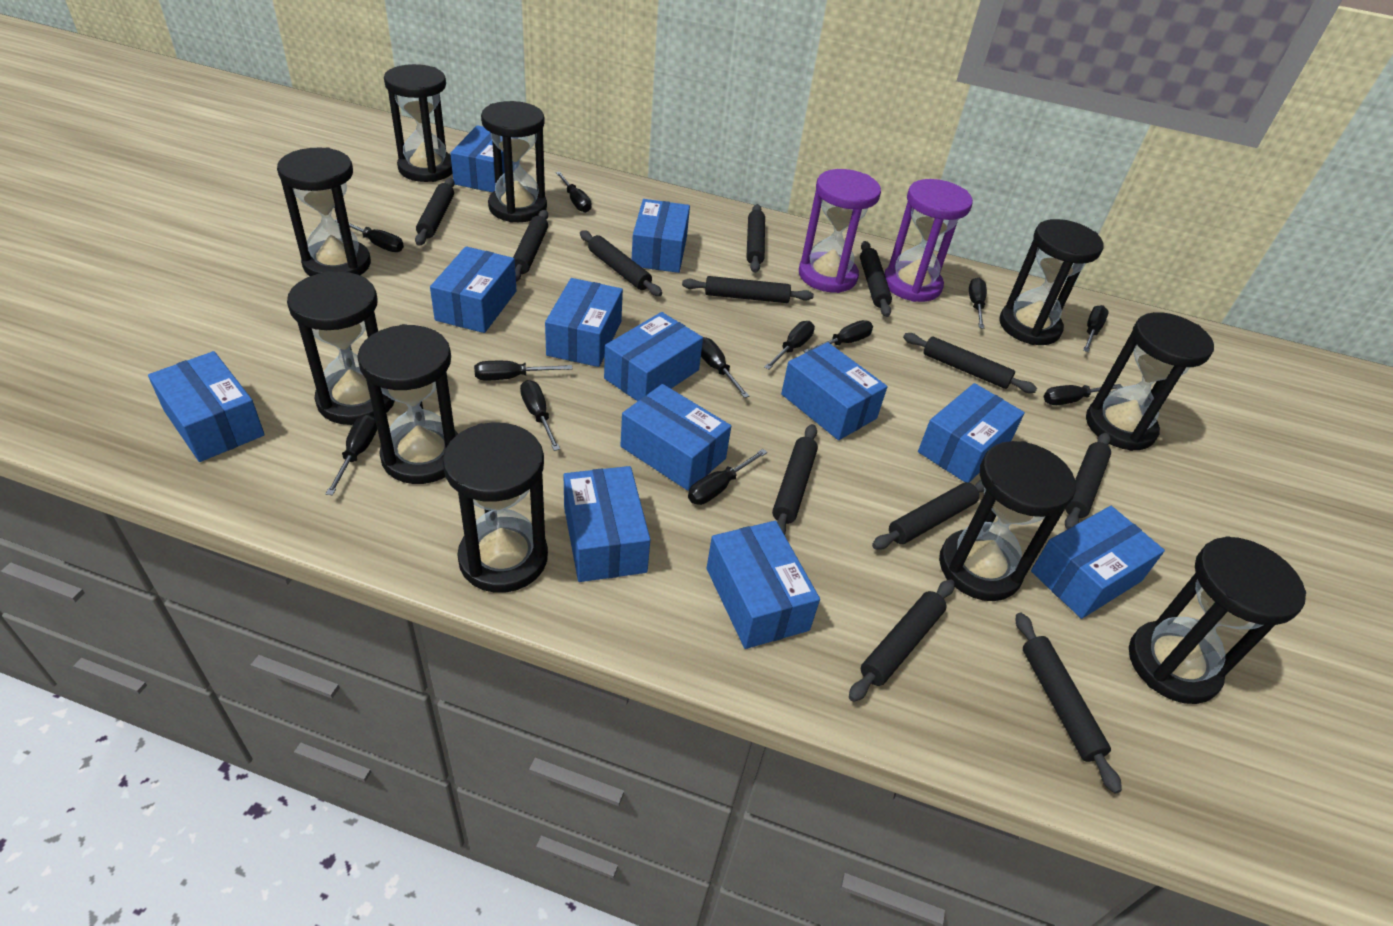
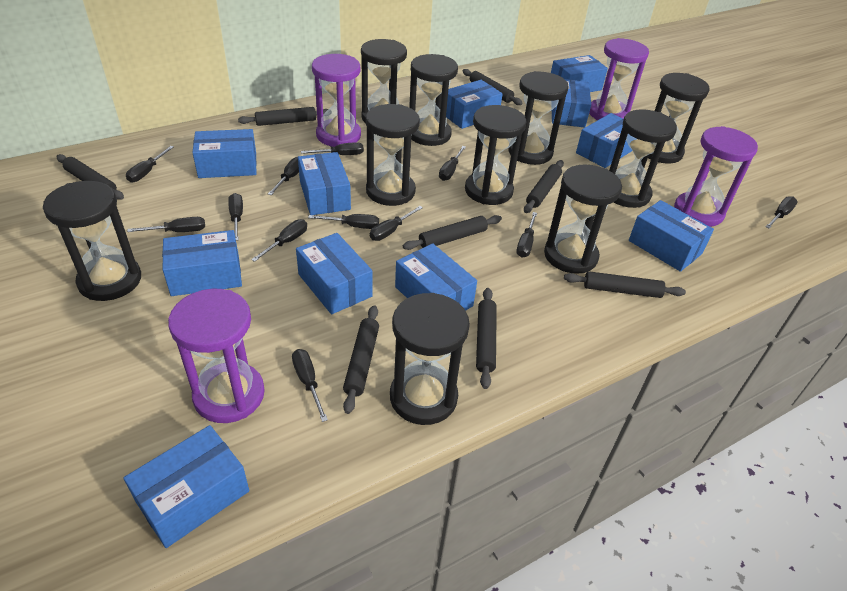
black rolling pin: [415,178,455,246] [513,210,548,282] [580,230,662,296] [682,276,814,303] [746,204,765,273] [772,424,818,535] [849,579,955,702] [860,241,892,317] [872,480,984,550] [903,333,1037,393] [1016,613,1122,794] [1065,433,1111,529] = 12 -> [56,154,124,200] [238,107,328,126] [343,305,379,414] [403,215,502,250] [463,69,523,105] [476,288,497,389] [524,160,564,213] [564,271,686,298] = 8
blue box: [148,351,265,462] [430,246,517,333] [450,125,520,192] [545,278,623,367] [564,466,650,582] [604,312,703,401] [620,384,731,491] [632,199,690,273] [707,521,820,649] [781,342,887,440] [918,383,1025,482] [1031,506,1165,619] = 12 -> [123,425,249,548] [162,230,242,296] [192,129,257,178] [296,233,373,314] [298,152,351,215] [395,243,477,311] [446,80,503,129] [551,55,608,92] [552,79,591,128] [576,113,632,168] [629,200,714,272] = 11
purple hourglass: [799,169,881,293] [884,179,973,302] = 2 -> [168,289,265,423] [312,54,361,147] [589,38,649,120] [674,126,758,227] = 4

